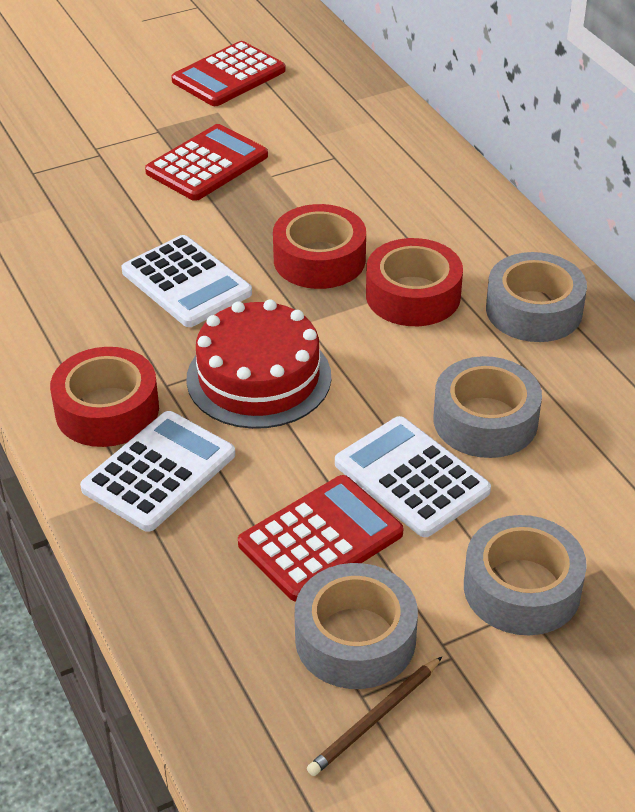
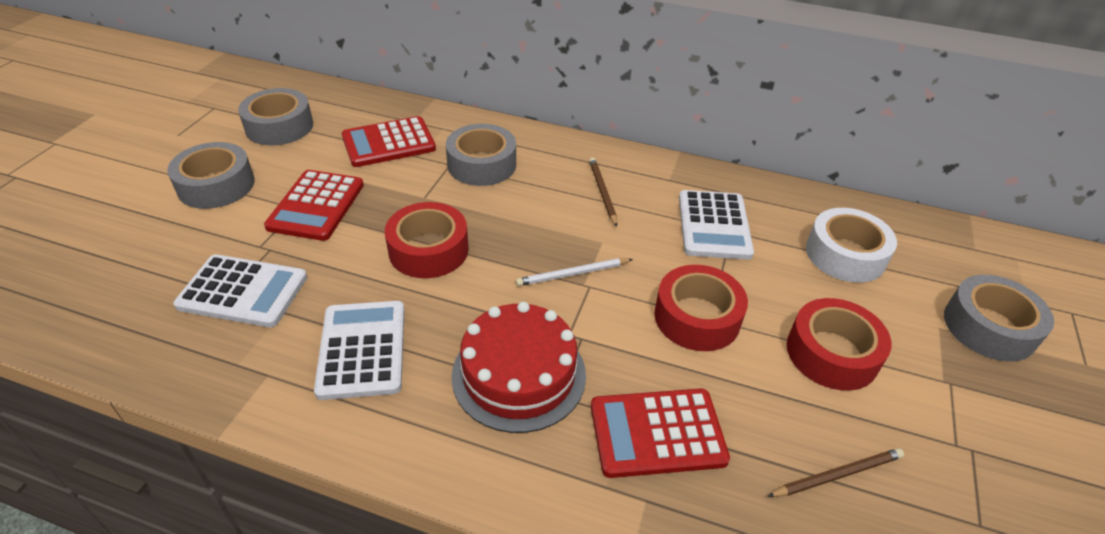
brown pencil: [307,657,442,776] = 1 -> [589,158,617,227] [768,448,904,497] = 2
white pencil: none = 0 -> [516,258,633,286] = 1
white tape: none = 0 -> [806,208,897,283] = 1

